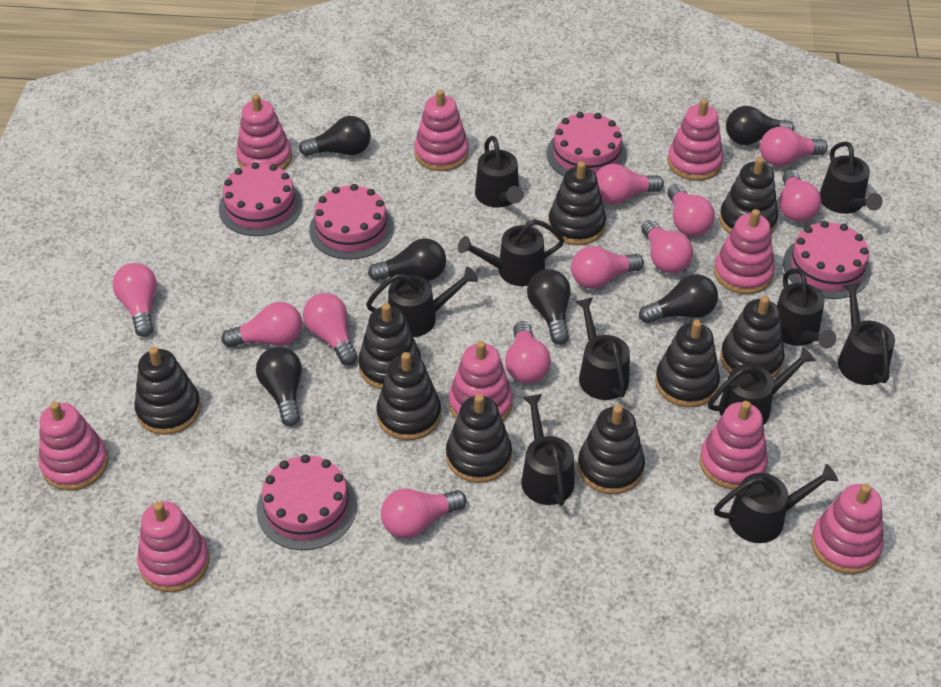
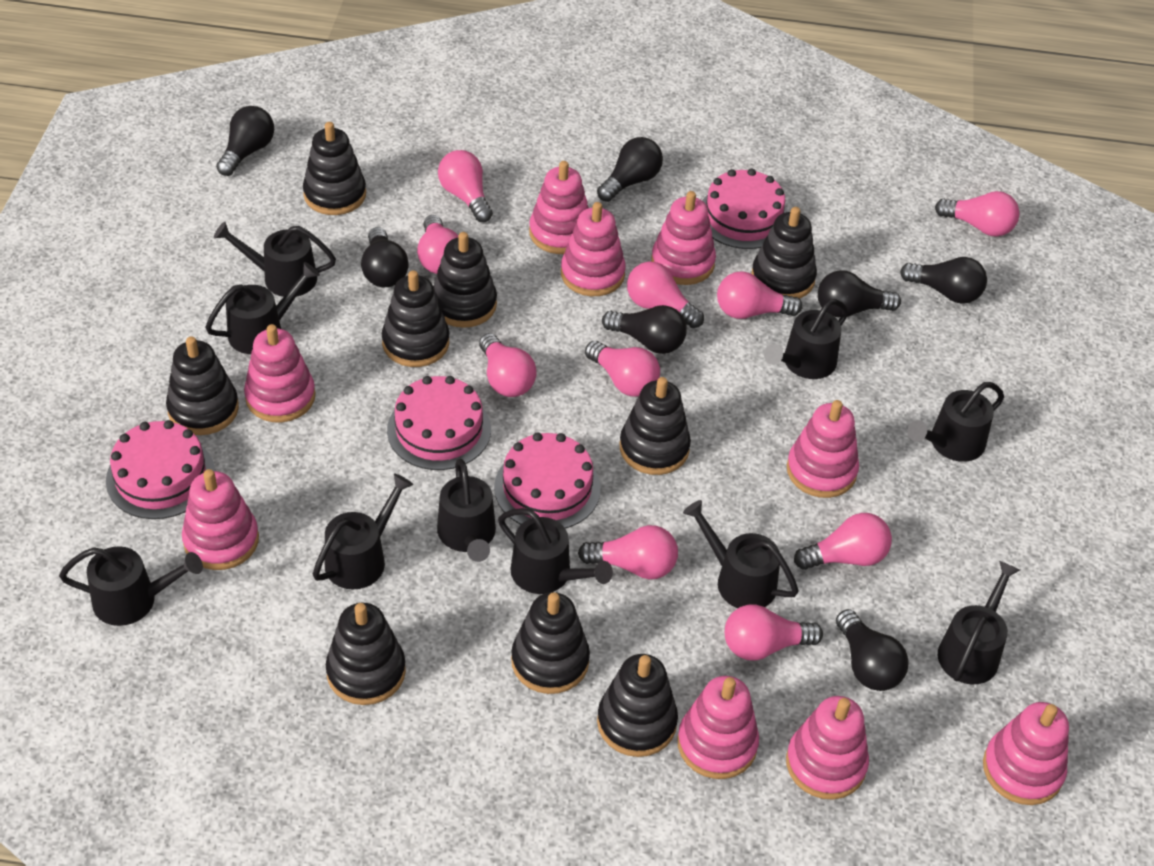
black light bulb: [256,347,302,426] [299,116,371,156] [368,238,446,281] [527,269,571,345] [639,274,718,323] [726,106,794,145] = 6 -> [216,106,274,176] [361,227,409,287] [597,137,663,202] [602,305,687,354] [818,270,901,318] [836,609,909,691] [900,257,987,304] = 7
pink cake: [219,162,302,236] [257,454,357,550] [309,184,394,260] [546,112,627,176] [783,221,871,299] = 5 -> [106,420,215,519] [387,376,491,470] [494,432,601,528] [702,168,788,249] = 4
pink light bulb: [112,263,157,337] [221,302,302,348] [303,293,358,366] [381,489,466,539] [505,321,551,384] [571,246,644,289] [596,164,664,205] [641,220,693,273] [667,184,715,237] [760,127,828,167] [779,170,821,222] = 11 -> [417,215,458,274] [438,150,493,222] [479,333,537,397] [578,525,678,579] [585,341,660,397] [627,262,704,328] [717,271,802,319] [725,604,823,661] [794,513,892,570] [935,191,1019,237] = 10

